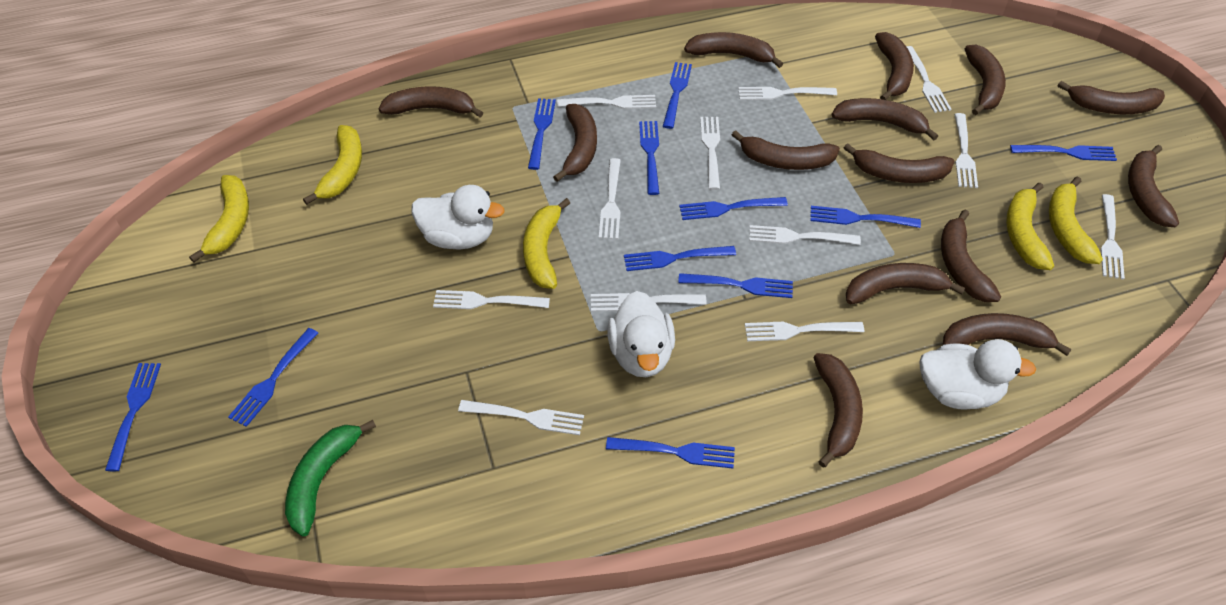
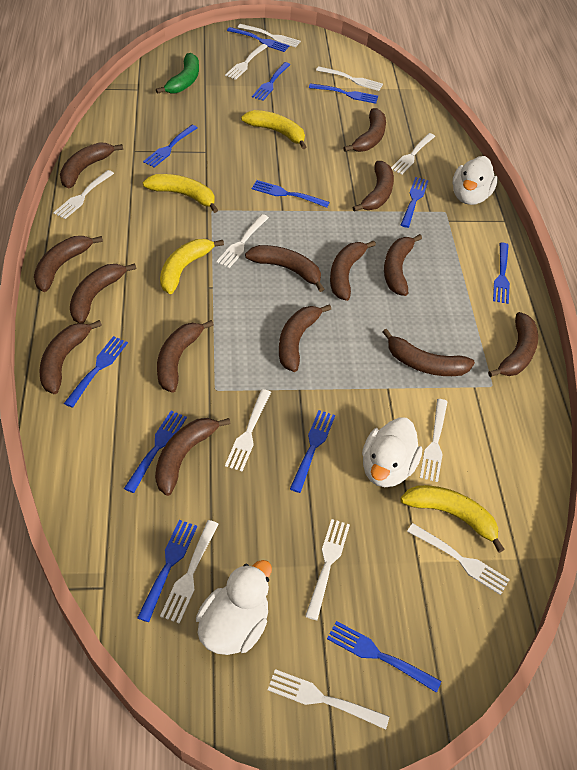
blue fork: [105,363,161,472] [228,328,318,427] [528,98,556,170] [606,437,735,469] [624,246,736,271] [639,121,659,195] [663,62,692,129] [678,273,793,298] [679,197,788,220] [810,206,921,228] [1010,145,1117,161] = 11 -> [64,336,128,408] [124,411,187,493] [137,520,197,622] [143,125,198,168] [227,27,290,52] [252,62,291,101] [252,180,330,208] [290,410,335,493] [309,83,378,104] [327,621,441,693] [401,177,429,228] [493,243,510,304] = 12
yellow banana: [189,175,249,263] [303,125,362,205] [523,198,570,289] [1006,182,1054,270] [1049,176,1103,264] = 5 -> [143,174,218,213] [160,239,224,294] [241,110,306,149] [400,485,505,553] = 4

